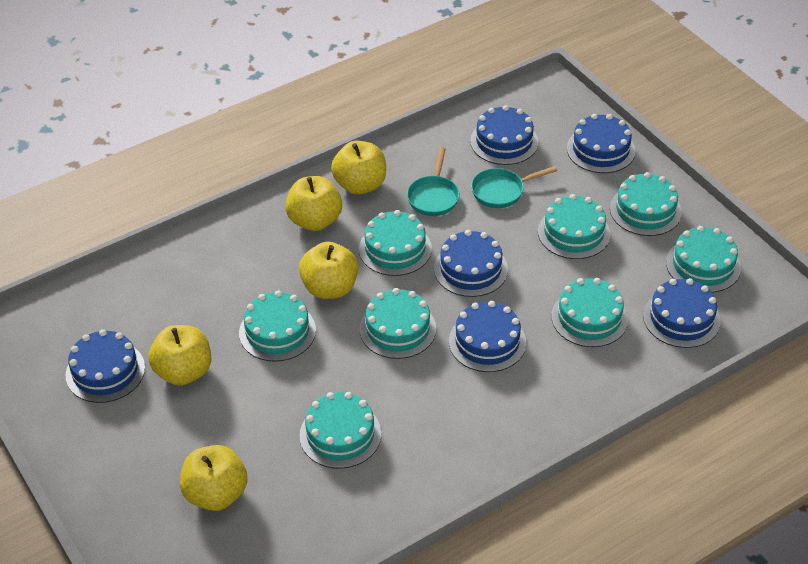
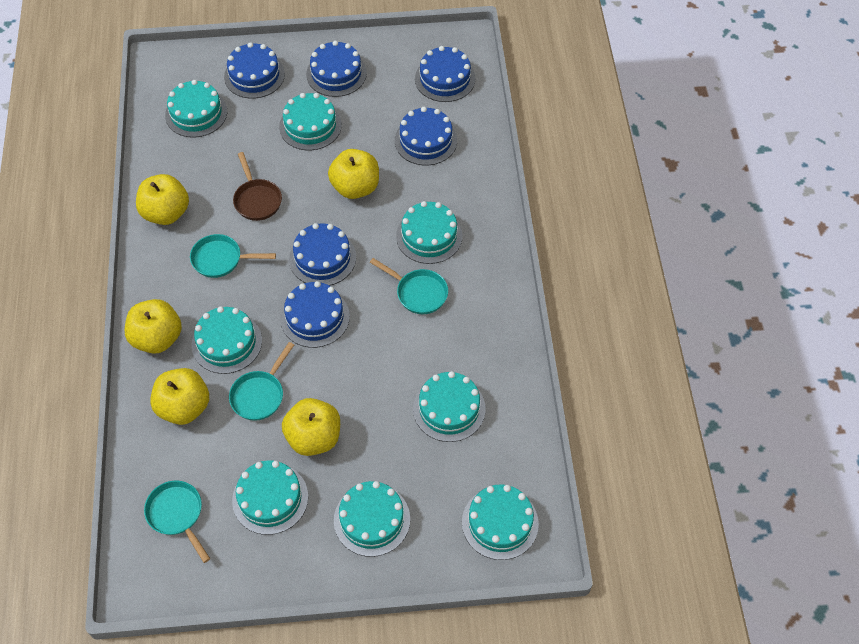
brown pan: none = 0 -> [233,152,282,221] = 1
turquoise pan: [407,147,460,216] [471,166,558,208] = 2 -> [144,481,210,563] [190,234,276,278] [229,342,294,421] [370,258,448,314] = 4

